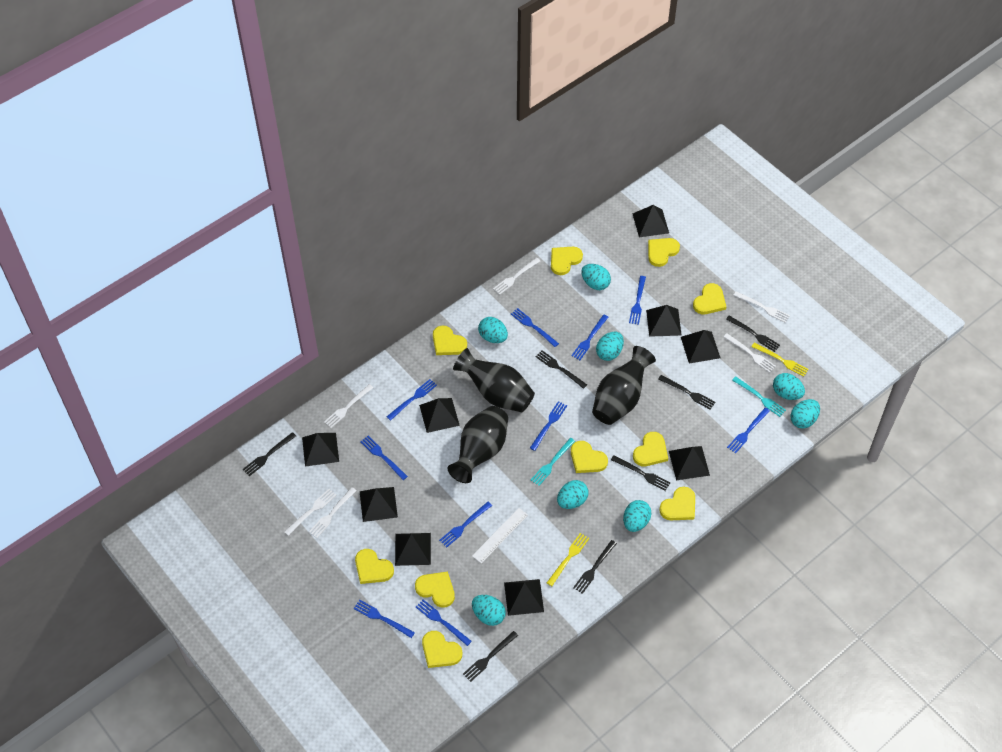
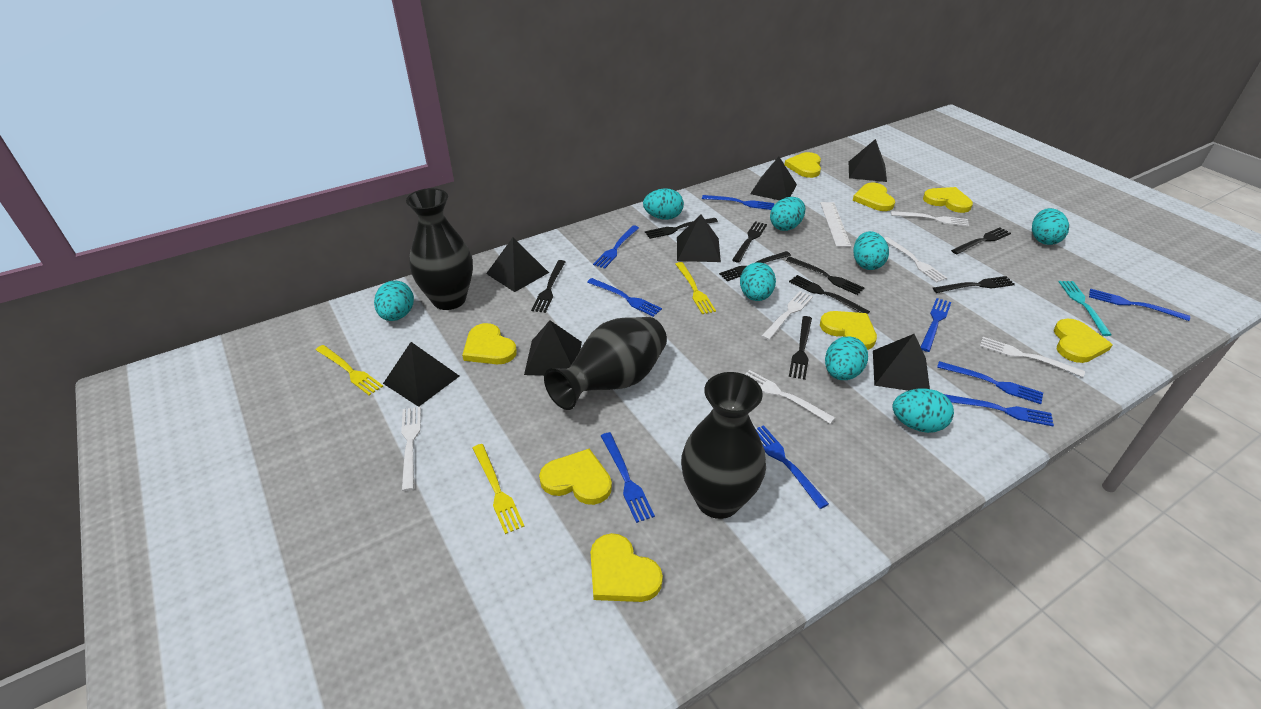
black fork: [243,432,296,476] [463,631,518,682] [536,350,587,389] [573,540,617,594] [611,455,670,491] [658,375,716,410] [726,315,780,352] = 7 -> [531,260,565,313] [645,218,718,239] [719,251,791,281] [732,221,767,263] [786,257,864,295] [789,275,870,314] [789,316,812,380] [933,276,1015,293] [951,227,1011,254] = 9
black pyramid: [302,433,339,467] [360,487,398,522] [395,533,431,566] [419,398,460,433] [504,579,544,616] [633,205,669,237] [646,305,682,337] [669,446,710,480] [681,330,720,363] = 9 -> [383,342,459,407] [486,237,549,292] [524,320,582,376] [677,214,721,262] [750,156,797,200] [849,139,887,182] [873,334,930,391] = 7
blue fork: [354,600,415,638] [360,436,408,480] [387,379,437,421] [416,599,472,646] [439,502,492,547] [511,308,559,347] [530,401,567,451] [571,314,608,360] [629,276,646,325] [727,407,770,454] = 10 -> [587,278,662,317] [593,225,639,268] [601,432,655,523] [702,195,774,210] [756,425,829,509] [921,298,951,352] [937,361,1043,404] [944,394,1054,426] [1089,289,1190,321] = 9
turquoise fork: [531,438,575,486] [732,376,786,417] = 2 -> [1059,281,1112,336] = 1
yellow fork: [547,533,589,586] [751,343,809,377] = 2 -> [316,345,383,395] [472,444,524,534] [675,262,716,314] = 3
yellow heart: [355,549,394,584] [415,571,455,608] [422,631,462,668] [433,326,467,355] [551,247,583,275] [571,441,608,473] [633,432,668,466] [648,238,680,267] [659,487,695,520] [693,283,726,314] = 10 -> [462,323,517,364] [539,449,612,505] [591,533,663,602] [784,152,821,178] [820,311,877,350] [852,182,895,211] [923,187,973,213] [1054,319,1113,363] = 8

